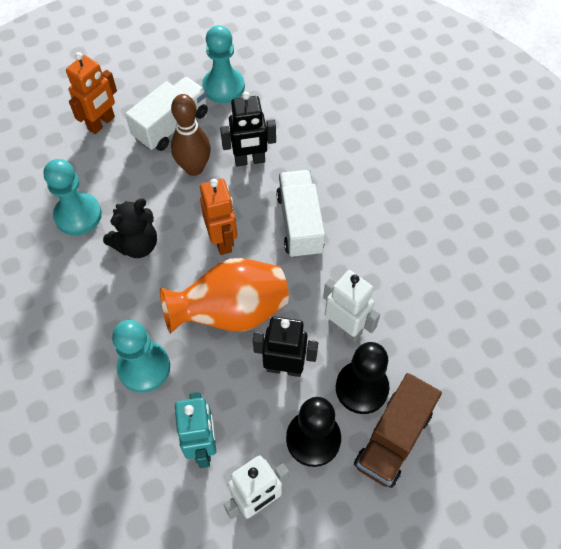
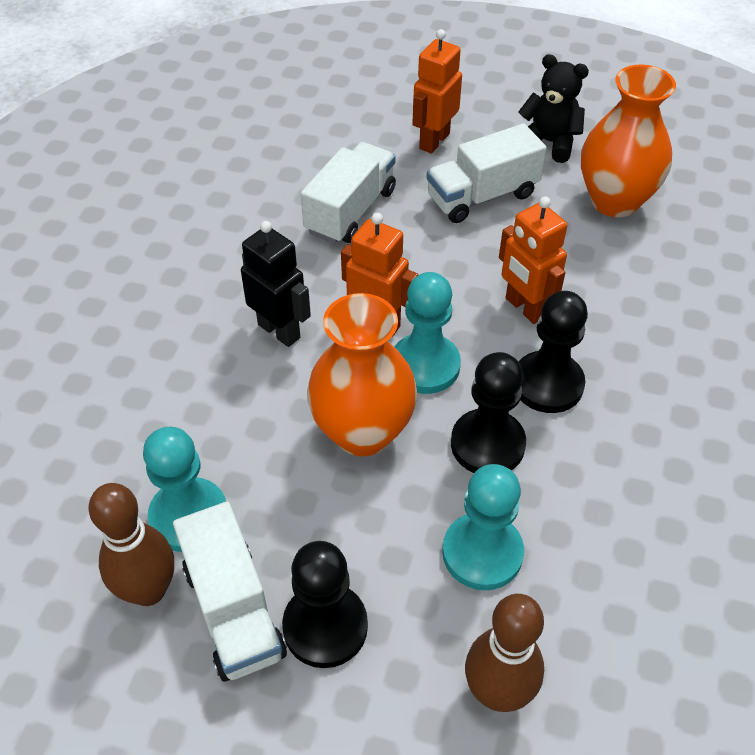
black pawn: [286,397,341,467] [336,342,390,414] = 2 -> [282,541,368,668] [451,352,526,473] [519,291,588,413] = 3
black robot: [220,92,276,167] [253,316,318,377] = 2 -> [241,221,311,347] = 1
brown bowling pin: [171,94,211,176] = 1 -> [89,483,174,606] [465,594,544,712] = 2
brown truck: [354,373,442,488] = 1 -> none = 0
orange robot: [66,52,117,134] [200,179,237,255] = 2 -> [341,213,418,337] [412,29,462,154] [499,196,567,324] = 3
orange vase: [160,258,289,334] = 1 -> [307,293,417,456] [581,65,676,217] = 2
turquoise robot: [175,392,216,468] = 1 -> none = 0
white robot: [224,456,289,519] [323,270,380,342] = 2 -> none = 0
white truck: [125,77,208,151] [276,170,325,258] = 2 -> [173,501,287,682] [301,142,396,244] [426,123,547,223] = 3

